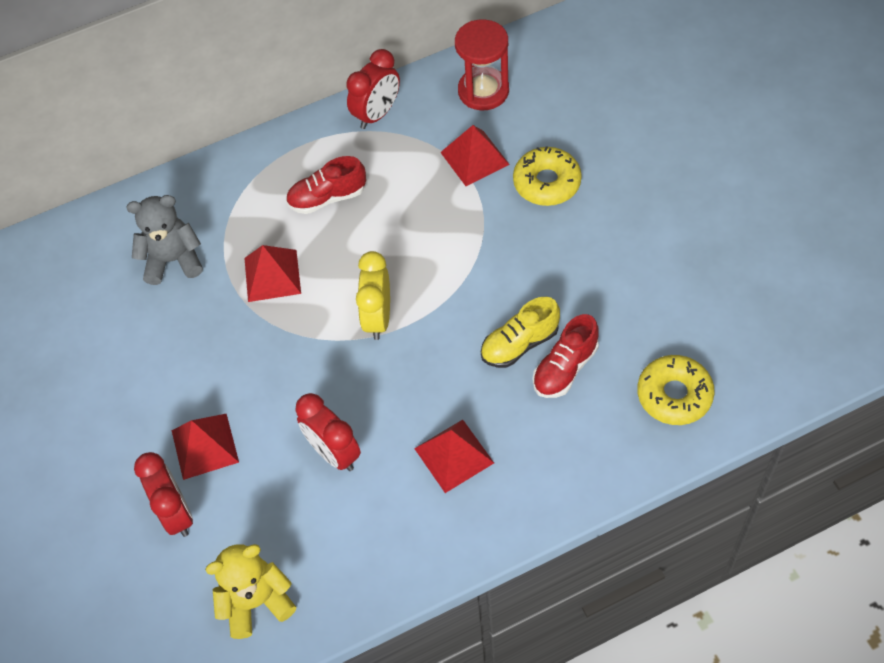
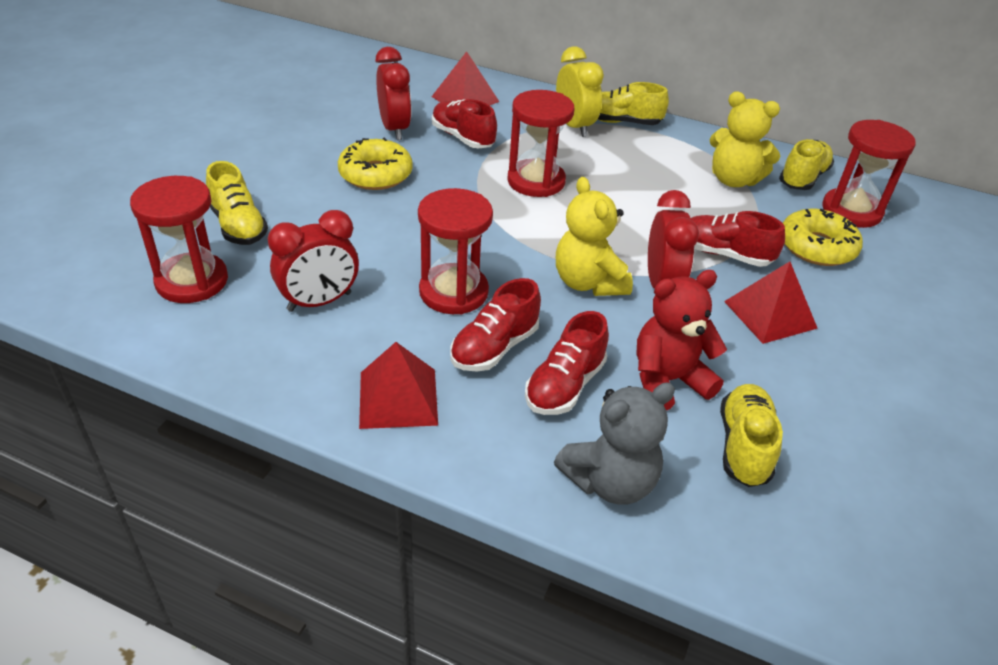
red hourglass: [455,19,509,110] = 1 -> [130,176,228,303] [418,188,493,314] [507,90,574,197] [822,120,916,228] = 4
red pyramid: [172,413,239,480] [244,245,301,302] [414,420,494,493] [440,125,510,186] = 4 -> [359,342,438,429] [431,51,499,106] [724,261,818,344] = 3
red shoe: [286,156,366,214] [533,314,599,398] = 2 -> [432,99,497,149] [450,278,541,372] [525,311,609,415] [691,211,785,267] = 4
red teddy bear: none = 0 -> [636,270,727,411] = 1
yellow shoe: [481,297,560,368] = 1 -> [206,161,268,245] [597,82,669,125] [720,384,783,487] [779,139,834,190] = 4
yellow teddy bear: [205,544,296,639] = 1 -> [556,177,633,296] [710,92,780,187] = 2

